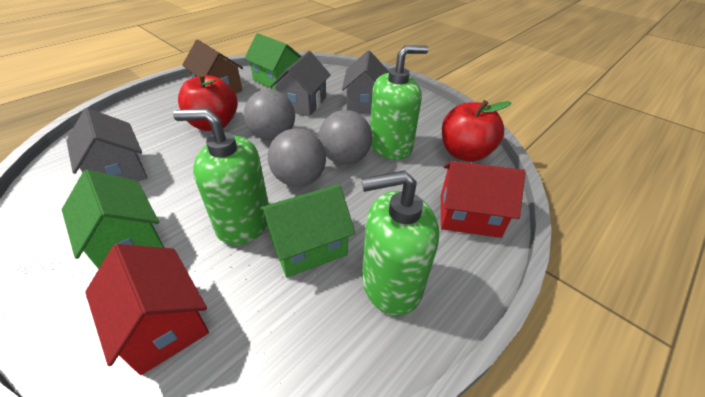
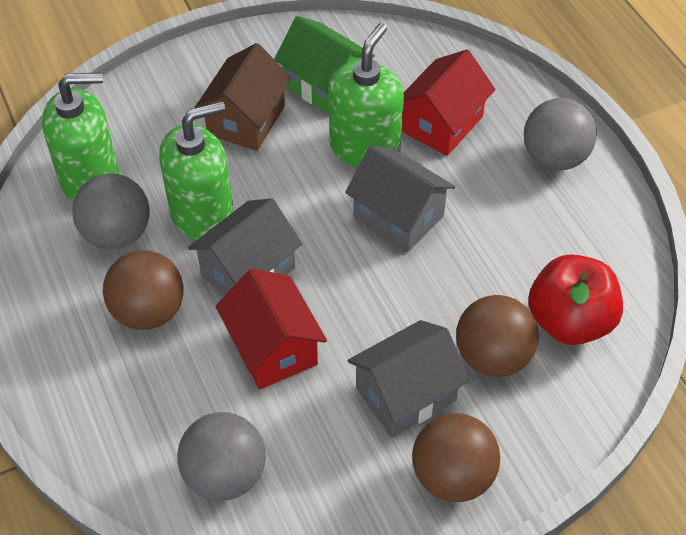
brown ball: none = 0 -> [103,250,183,330] [412,413,500,502] [456,295,539,377] = 3
green house: [62,170,164,269] [244,33,302,90] [259,184,356,278] = 3 -> [274,16,375,114] = 1
red apple: [178,73,238,131] [442,100,511,162] = 2 -> [528,254,623,345] = 1

